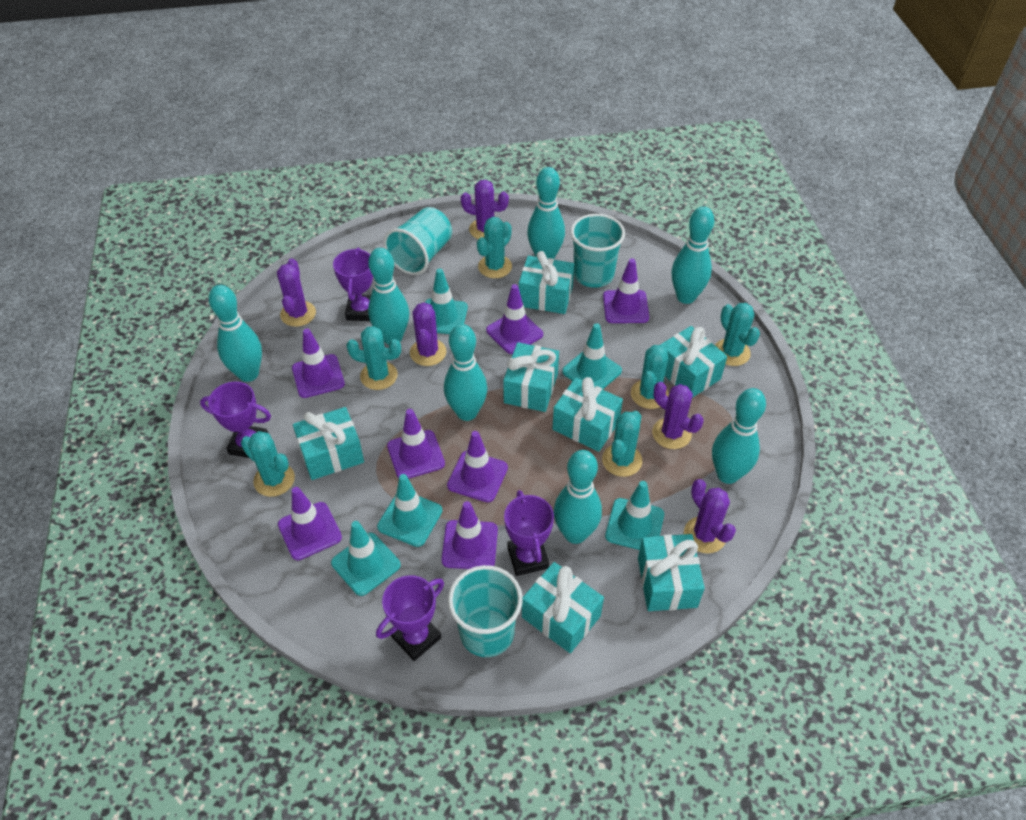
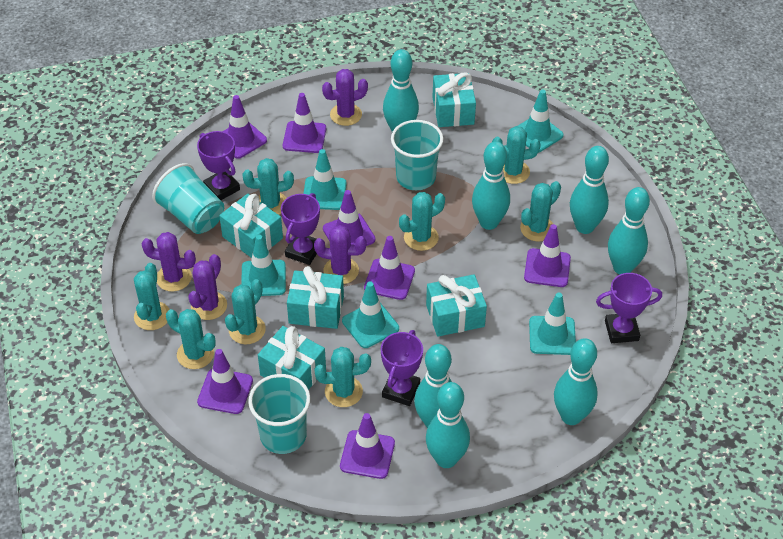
purple cactus: [277,258,316,327] [410,302,447,366] [461,180,509,239] [652,382,704,449] [684,479,736,554] = 5 -> [142,232,196,292] [188,254,227,320] [314,225,366,284] [322,69,368,126] = 4
turquoise cactus: [241,431,295,497] [346,326,401,390] [477,217,512,278] [602,411,642,477] [631,345,669,409] [715,303,760,366] = 6 -> [134,263,170,330] [166,309,216,369] [225,279,266,344] [242,158,294,215] [314,347,371,407] [399,192,445,251] [492,126,541,184] [520,181,561,242] = 8
turquoise gift: [293,407,364,480] [503,342,559,412] [519,251,574,314] [522,562,604,653] [552,377,623,452] [638,534,705,611] [660,326,727,398] = 7 -> [219,194,283,258] [258,326,326,390] [287,266,344,329] [426,274,487,337] [432,72,476,127] = 5

